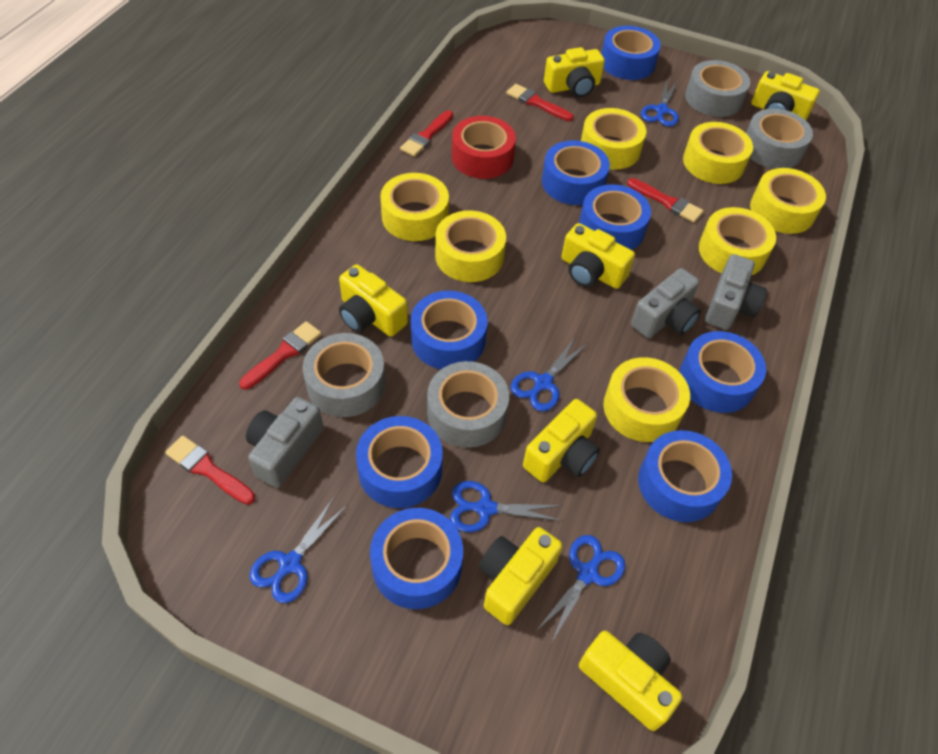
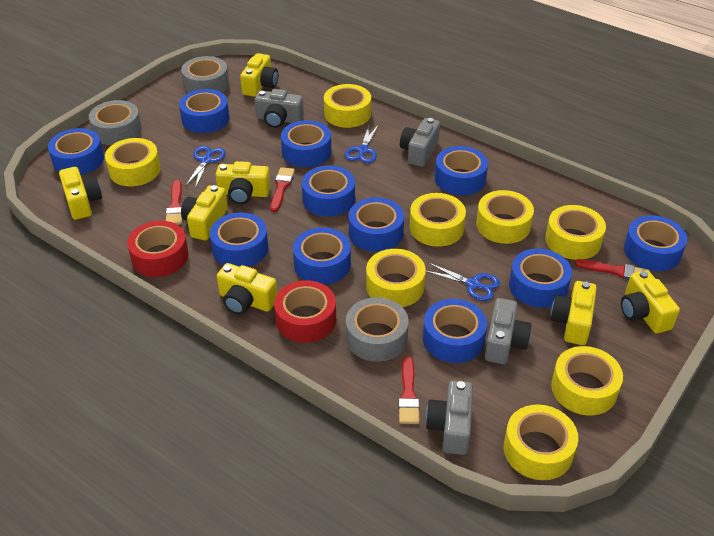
blue scissors: [250,497,348,603] [450,481,563,532] [511,336,588,412] [535,535,626,642] [641,79,679,127] = 5 -> [185,146,226,189] [345,125,378,163] [426,263,500,301] = 3
blue tape: [356,416,443,508] [370,508,463,609] [411,291,487,369] [542,140,610,205] [579,185,651,250] [601,26,661,80] [638,430,732,522] [679,331,766,413] = 8 -> [48,128,104,175] [179,89,229,133] [210,213,268,267] [281,120,331,167] [293,227,351,285] [302,165,355,216] [349,198,404,252] [423,299,487,363] [435,146,488,195] [509,249,572,308] [624,215,687,271] = 11
grey camera: [246,397,323,488] [631,268,701,338] [705,254,767,330] = 3 -> [255,89,304,128] [400,118,440,167] [426,380,473,455] [485,298,531,364] = 4
grey tape: [303,333,385,417] [427,361,509,448] [685,60,750,117] [746,109,813,169] = 4 -> [89,100,142,145] [181,56,229,93] [346,297,409,362] = 3
red brush: [165,435,255,505] [239,321,322,389] [400,110,453,157] [506,84,574,121] [627,178,704,223] = 5 -> [166,180,182,225] [270,167,295,212] [398,356,420,424] [575,259,650,280] = 4
red tape: [452,116,516,179] = 1 -> [127,221,188,277] [274,280,336,343] = 2
yellow tape: [380,173,449,241] [435,210,506,282] [581,108,646,170] [603,357,690,442] [683,122,753,184] [699,207,776,275] [750,168,826,234] = 7 -> [105,138,161,186] [324,84,371,128] [366,249,426,307] [409,193,466,247] [476,190,534,244] [504,405,578,480] [545,205,606,260] [551,346,623,416] = 8

